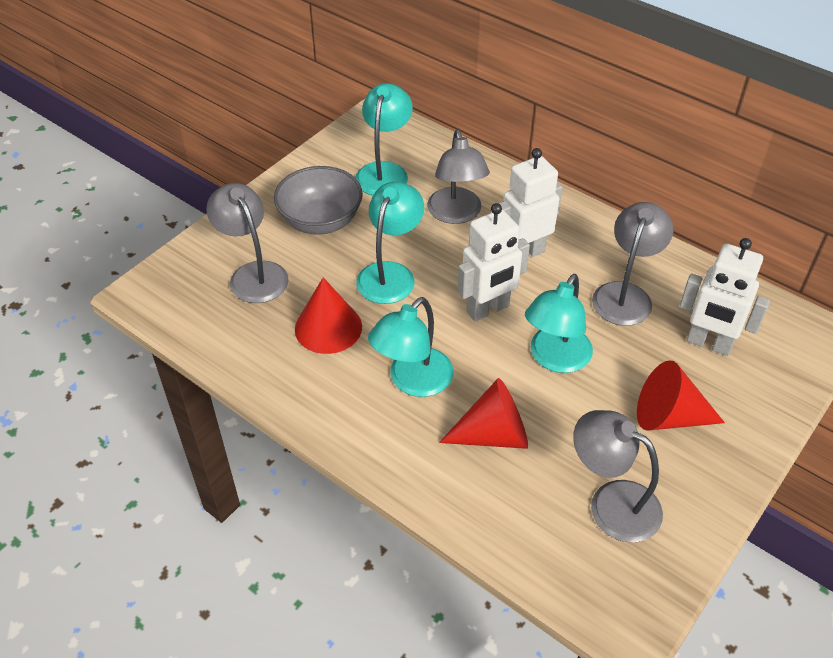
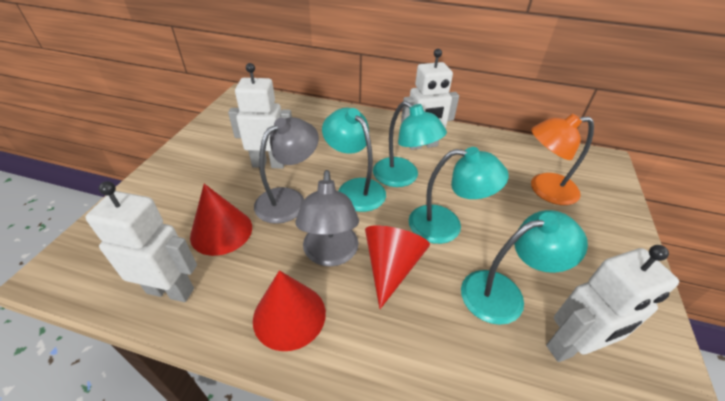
grey bowl: [274,166,363,235] = 1 -> none = 0
grey lamp: [206,183,289,303] [427,130,490,224] [573,410,663,542] [592,202,673,326] = 4 -> [254,117,319,224] [296,170,359,267] = 2
orange lamp: none = 0 -> [531,114,594,205] = 1
white robot: [457,203,530,321] [498,148,563,257] [679,238,770,356] = 3 -> [85,181,197,302] [228,63,292,169] [401,49,459,150] [546,245,679,362] = 4

